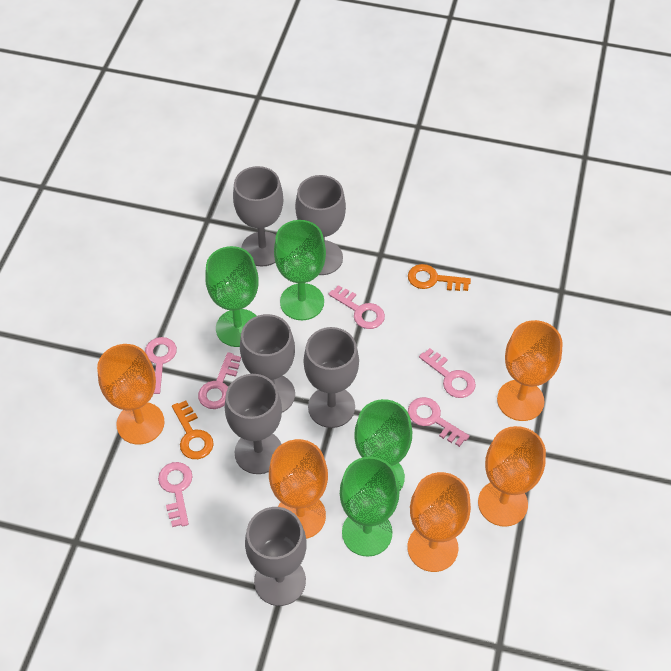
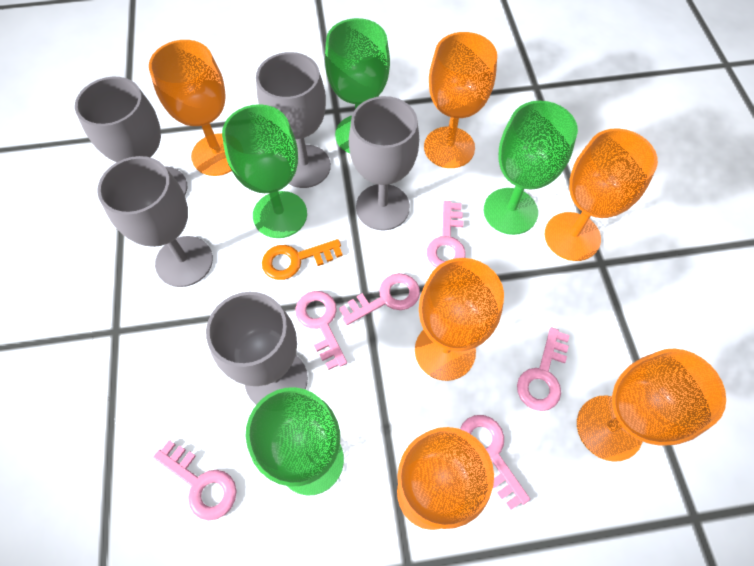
grey goblet: [225,374,282,474] [233,166,283,266] [240,314,295,413] [245,507,307,606] [295,175,346,275] [304,327,359,428] = 6 -> [75,77,188,195] [97,156,213,287] [206,292,308,405] [256,52,331,188] [349,96,419,231] = 5
orange goblet: [97,344,165,445] [269,439,328,539] [407,472,471,572] [478,426,546,527] [497,320,563,421] = 5 -> [149,40,232,176] [397,427,494,530] [415,258,504,381] [424,32,497,168] [545,128,658,261] [577,349,726,462] = 6
orange key: [172,401,214,459] [408,264,471,291] = 2 -> [262,239,343,280] = 1

